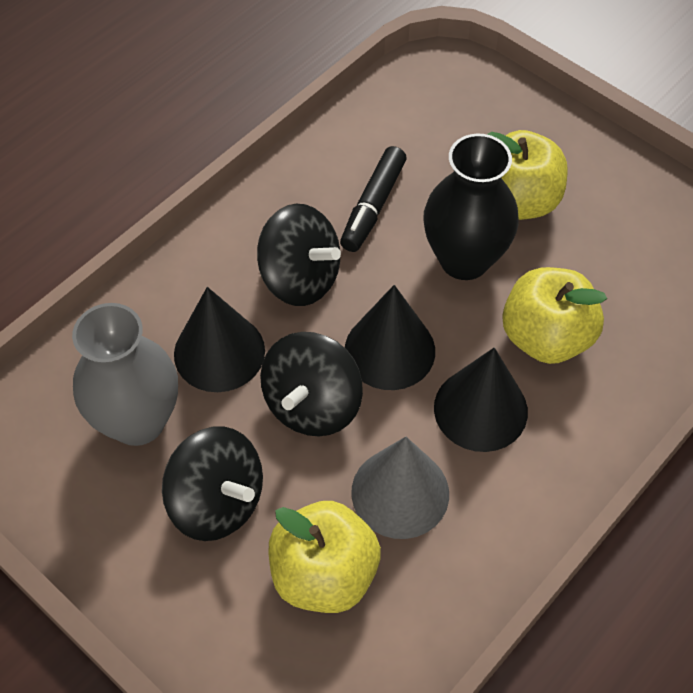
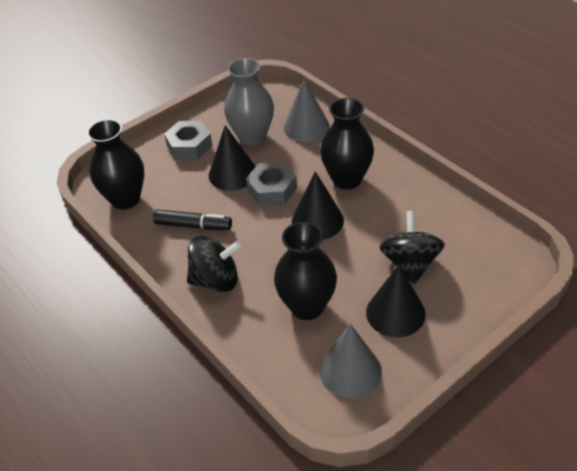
black spinning top: [162,426,263,541] [257,204,341,306] [260,332,363,436] = 3 -> [187,236,241,292] [380,211,445,284] = 2
black vase: [423,134,518,280] = 1 -> [87,119,144,210] [274,222,337,320] [320,98,374,190] = 3
grey cone: [351,437,449,539] = 1 -> [284,79,330,142] [319,324,382,399] = 2
grey nut: none = 0 -> [164,121,213,159] [246,162,297,205] = 2
yellow apple: [268,501,381,613] [487,130,568,220] [502,267,607,364] = 3 -> none = 0

